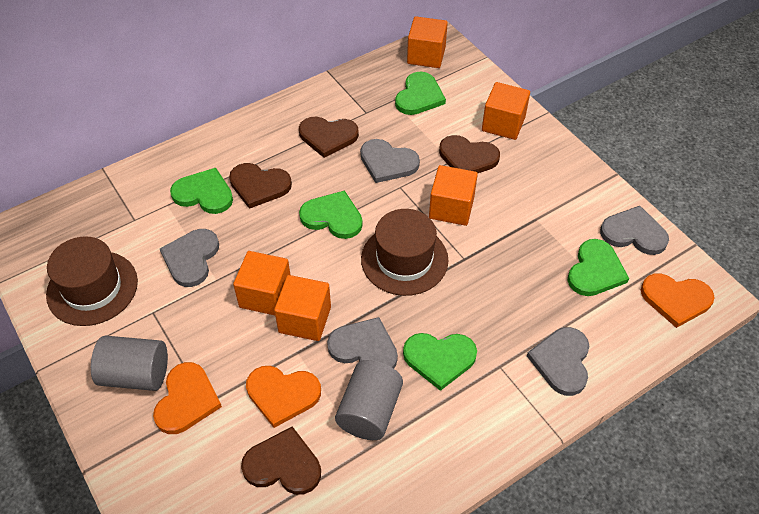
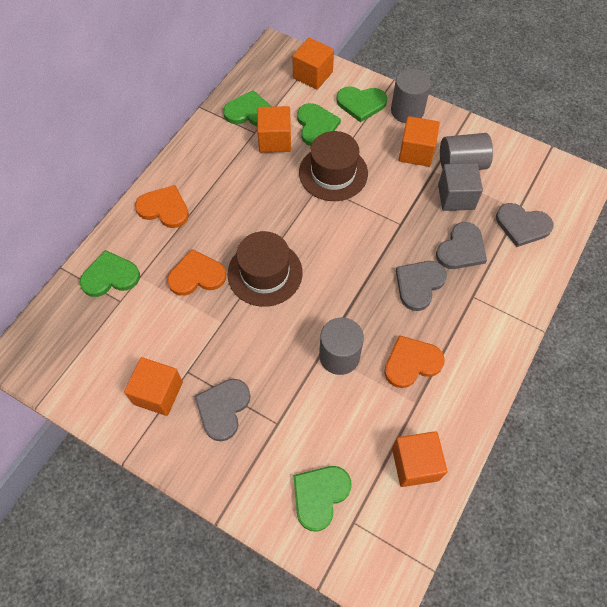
brown heart: [229,163,292,209] [241,426,321,495] [299,117,359,158] [439,135,500,173] = 4 -> none = 0
grey cube: none = 0 -> [438,163,483,211] = 1
grey cylinder: [91,336,168,391] [335,360,403,440] = 2 -> [319,318,364,375] [391,68,431,123] [440,133,493,170] = 3
grey heart: [160,229,219,287] [327,317,398,369] [360,139,420,183] [527,327,589,396] [600,206,669,255] = 5 -> [194,379,251,441] [396,261,447,311] [436,222,487,269] [496,203,553,247] = 4

